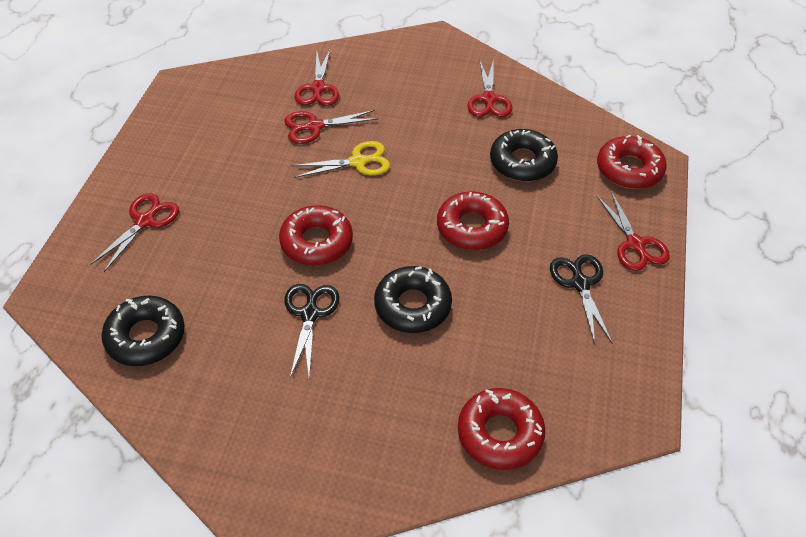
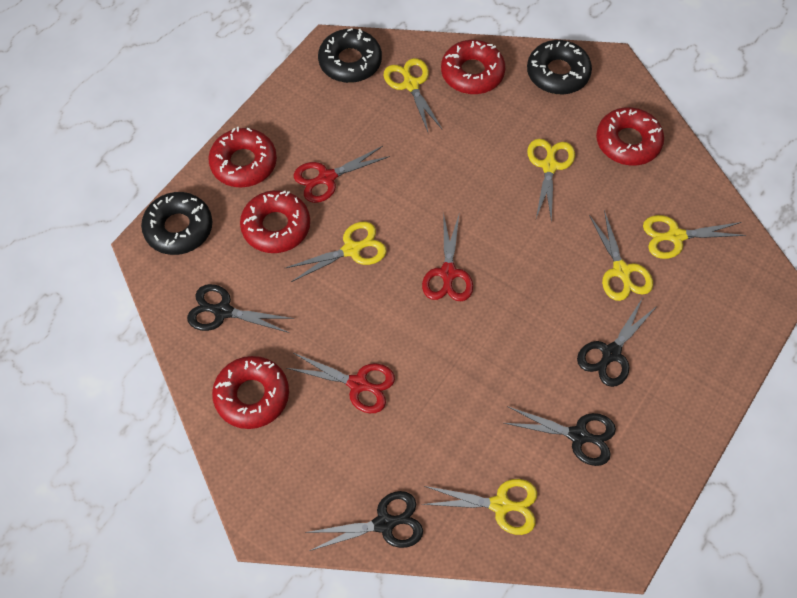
black scissors: [284,284,339,378] [550,254,613,344] = 2 -> [187,284,294,333] [305,491,423,551] [504,406,616,466] [577,299,657,387] = 4
red donut: [279,205,353,266] [437,191,509,250] [458,388,545,470] [597,135,667,189] = 4 -> [208,127,277,187] [212,356,289,429] [240,190,310,253] [441,40,505,94] [596,107,664,165] = 5
red scissors: [90,193,179,272] [284,110,378,144] [295,50,339,106] [467,59,512,117] [596,191,670,271] = 5 -> [287,353,395,413] [294,146,390,203] [422,212,473,301] = 3
yellow scissors: [291,141,390,178] = 1 -> [286,221,387,282] [384,58,443,134] [422,479,537,535] [527,139,575,223] [589,210,653,301] [643,215,746,259] = 6

